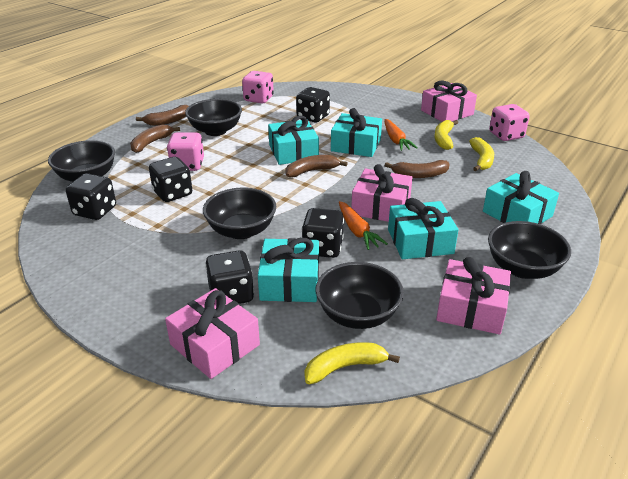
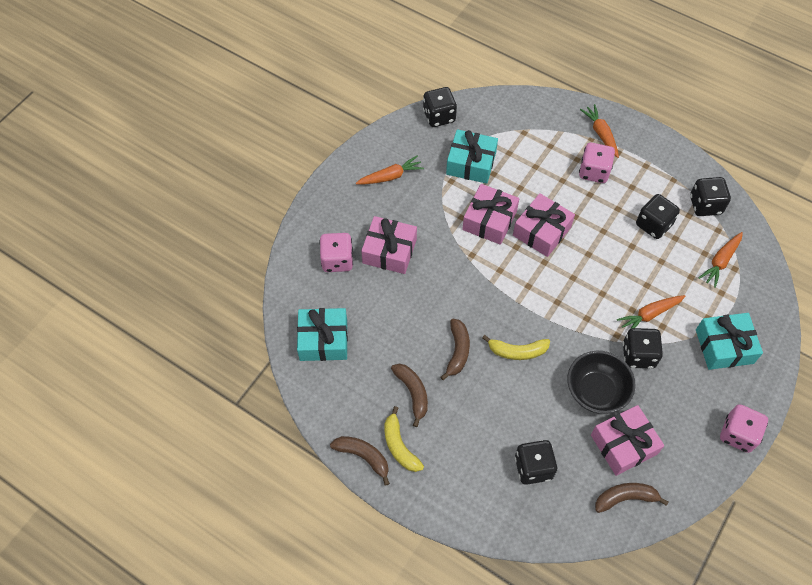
black bowl: [48,140,115,182] [185,99,242,136] [203,188,276,239] [315,262,404,329] [488,221,571,279] = 5 -> [567,351,636,414] = 1
orange carrot: [339,201,388,250] [385,119,418,151] = 2 -> [356,156,424,185] [580,104,619,158] [617,295,685,329] [699,232,743,288] = 4
turquoise gift: [258,238,319,302] [268,116,319,165] [331,108,382,157] [388,198,459,259] [483,171,559,224] = 5 -> [297,308,348,361] [446,129,498,184] [696,313,763,370] = 3
yellow banana: [305,342,400,384] [434,120,458,150] [469,137,494,171] = 3 -> [384,406,424,472] [482,335,550,360] = 2

